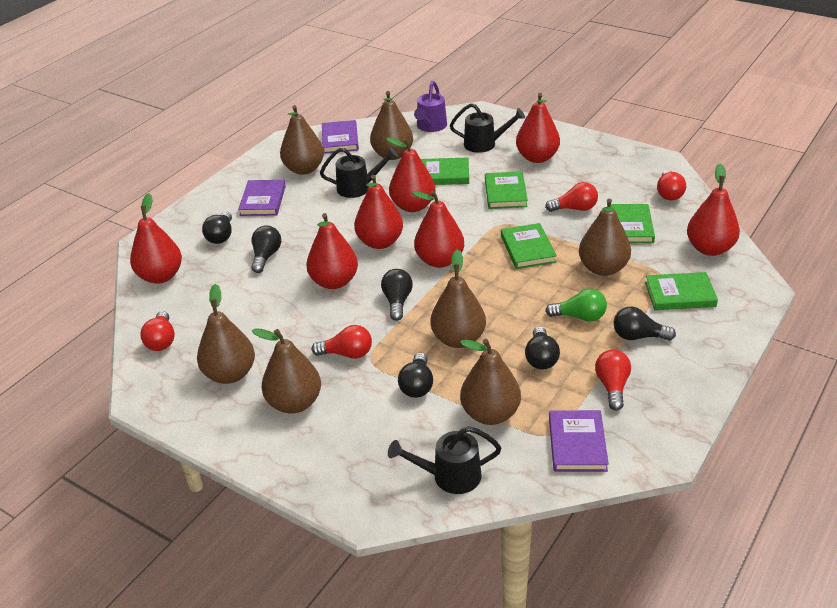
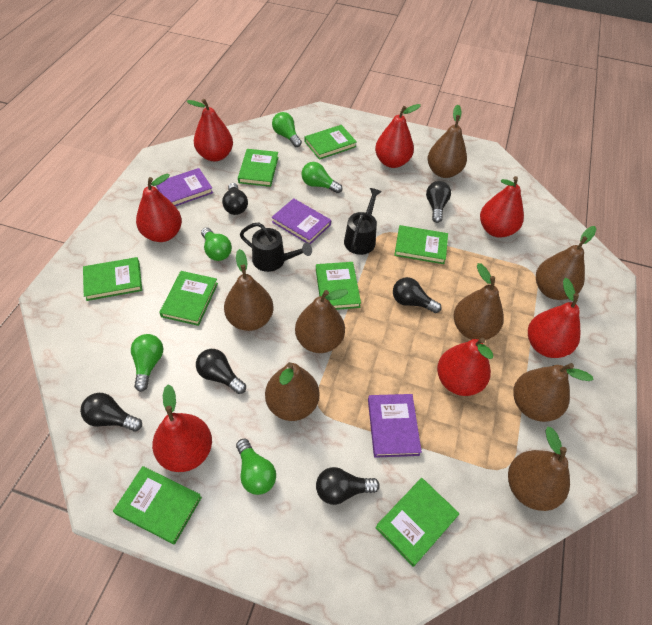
black watering can: [320,147,398,198] [388,426,501,494] [450,103,525,153] = 3 -> [240,223,312,272] [344,188,382,255] = 2
brown pear: [197,284,255,384] [252,328,321,414] [280,105,324,175] [370,91,413,160] [430,249,486,348] [460,339,521,425] [579,199,631,276] = 7 -> [224,249,273,331] [265,362,319,421] [295,289,349,353] [428,105,467,178] [454,263,504,340] [508,427,570,511] [513,363,593,422] [536,226,596,300] = 8
green book: [421,157,469,185] [485,171,528,209] [501,223,557,269] [610,204,655,243] [645,272,718,310] = 5 -> [83,257,142,301] [113,466,202,544] [159,271,218,326] [238,149,278,187] [305,125,357,160] [316,262,361,310] [375,478,459,567] [394,225,448,264] = 8
green light bulb: [545,288,607,322] = 1 -> [131,334,163,392] [201,227,232,261] [236,439,276,495] [272,112,302,147] [301,162,342,193] = 5
purple watering can: [414,81,447,132] = 1 -> none = 0
red light bulb: [140,311,175,351] [312,325,372,359] [545,182,598,212] [595,350,631,411] [657,170,686,200] = 5 -> none = 0

